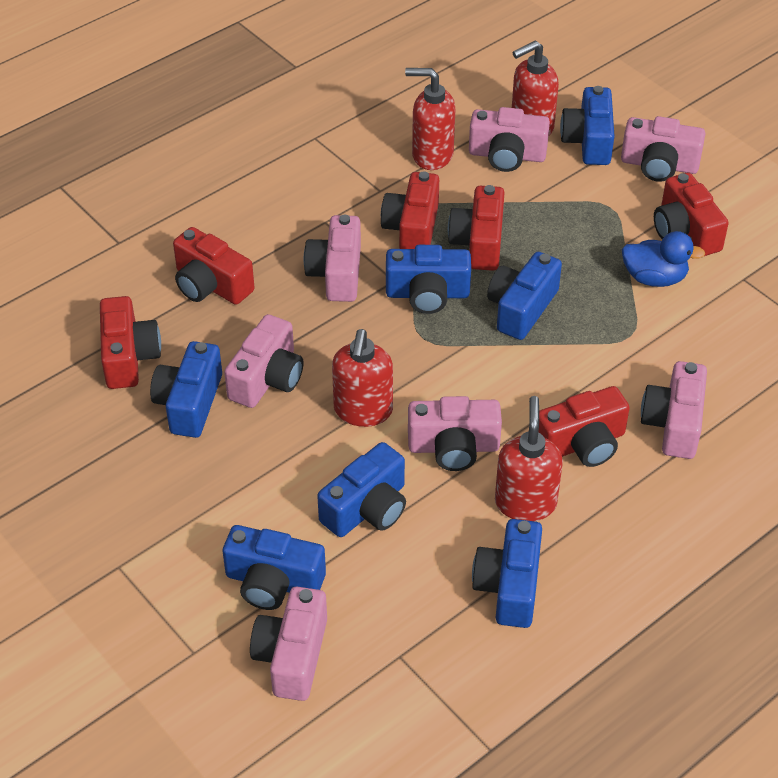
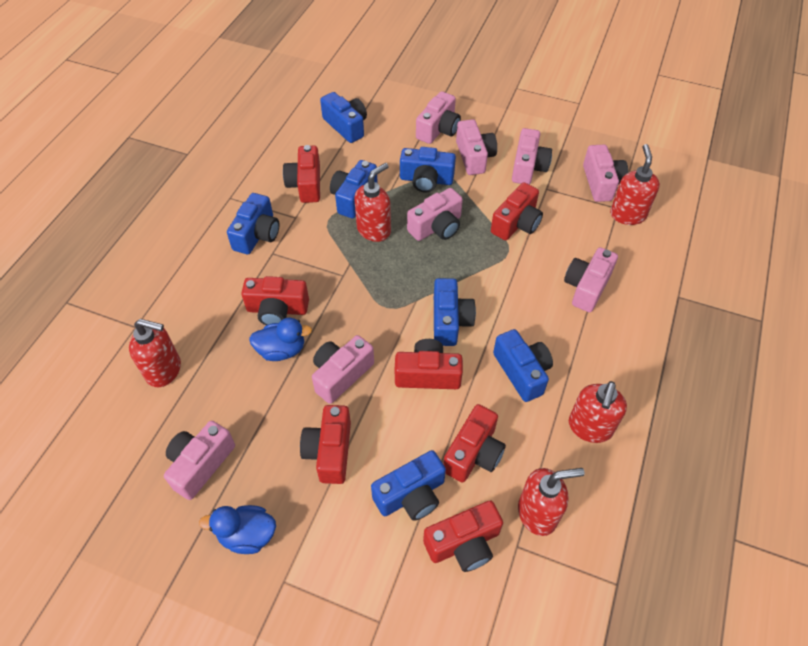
blue duck: [622,231,705,287] = 1 -> [199,505,276,554] [249,317,312,361] = 2
pink camera: [224,314,304,408] [250,587,327,701] [304,215,361,302] [408,396,502,471] [469,107,550,172] [621,116,705,182] [641,361,707,459] = 7 -> [164,421,235,500] [312,335,374,404] [407,188,463,241] [416,91,461,144] [456,119,497,175] [512,128,552,184] [564,247,618,312] [583,145,628,202] = 8
red camera: [100,296,161,389] [173,227,255,305] [381,172,439,249] [448,185,505,271] [538,386,630,467] [654,173,729,256] = 6 -> [241,276,309,325] [283,145,320,203] [300,405,351,484] [395,339,463,389] [423,500,503,572] [443,404,506,483] [491,182,543,241] = 7
red soap dispenser: [332,329,393,427] [405,68,455,170] [495,396,563,521] [512,41,559,137] = 4 -> [129,319,181,387] [354,163,391,242] [518,468,585,536] [569,381,627,443] [610,144,660,225] = 5

